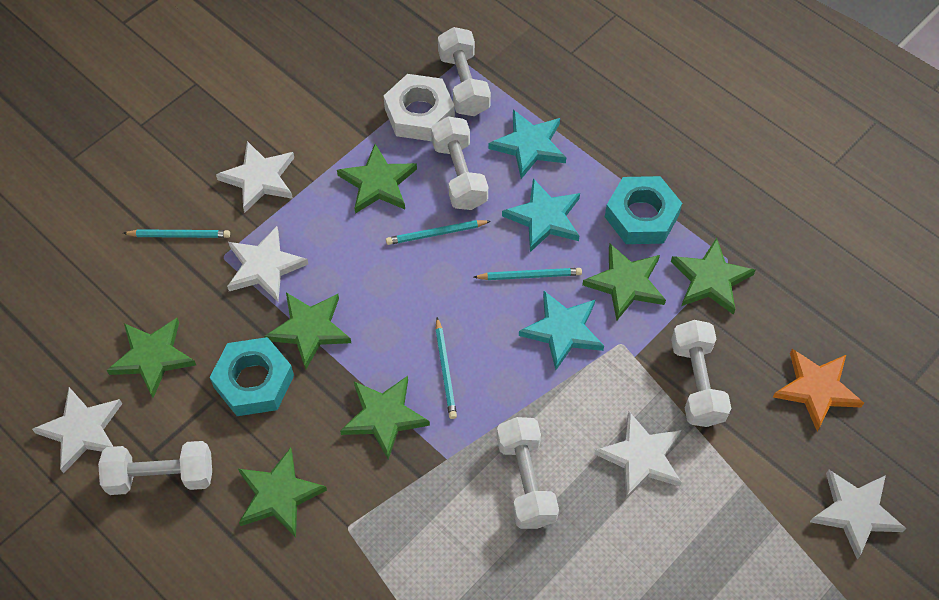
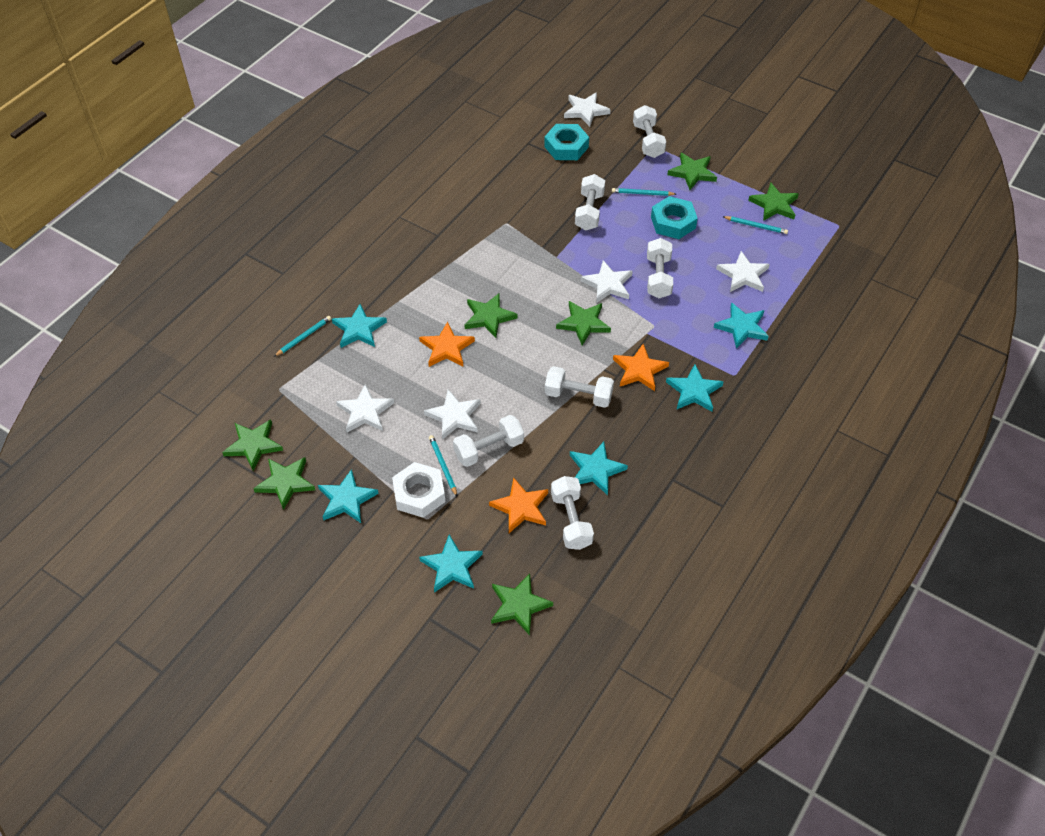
orange star: [773,349,864,431] = 1 -> [419,322,475,367] [489,477,548,533] [613,344,669,391] = 3
turquoise star: [488,110,566,179] [502,179,580,252] [519,291,604,370] = 3 -> [318,469,379,523] [332,304,387,348] [419,535,483,593] [570,442,628,495] [666,364,723,412] [714,303,769,349] = 6
white dumbbell: [98,441,212,495] [431,117,488,210] [438,27,491,116] [497,417,559,529] [671,320,731,427] = 5 -> [453,415,524,467] [545,366,614,408] [551,476,594,550] [575,174,605,230] [633,105,666,158] [647,238,673,298] = 6

